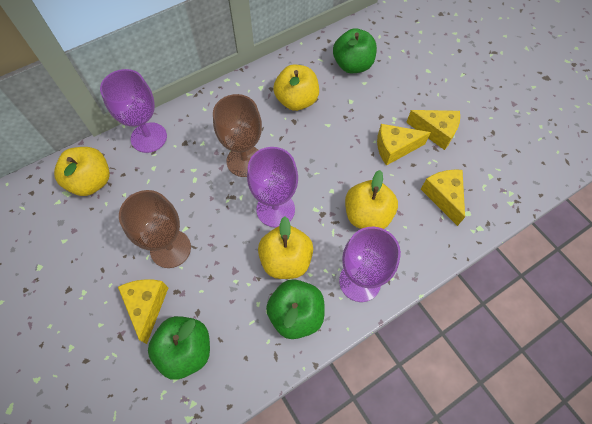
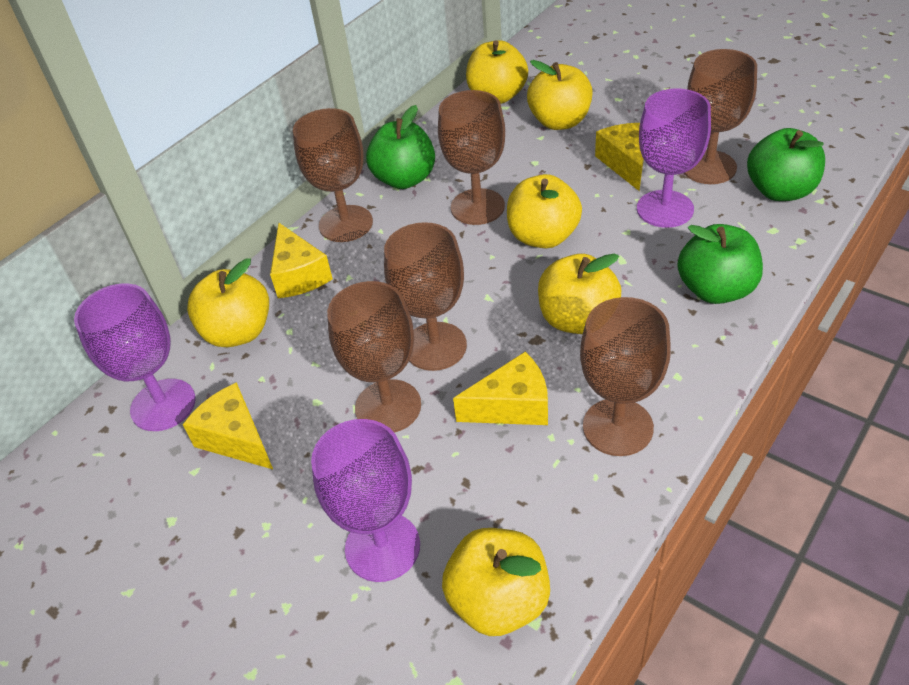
brown goblet: [119,190,191,268] [213,94,262,177] = 2 -> [293,108,373,242] [327,281,421,433] [384,222,467,371] [438,90,505,225] [580,297,671,456] [684,49,757,184] = 6
yellow apple: [54,147,110,196] [258,216,313,279] [273,64,319,111] [345,170,398,229] = 4 -> [187,258,269,347] [442,528,550,636] [466,40,528,104] [507,174,582,248] [527,60,593,130] [538,254,621,334] = 6

